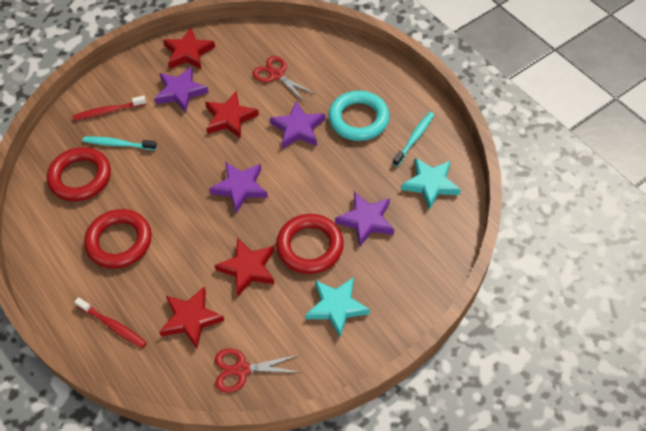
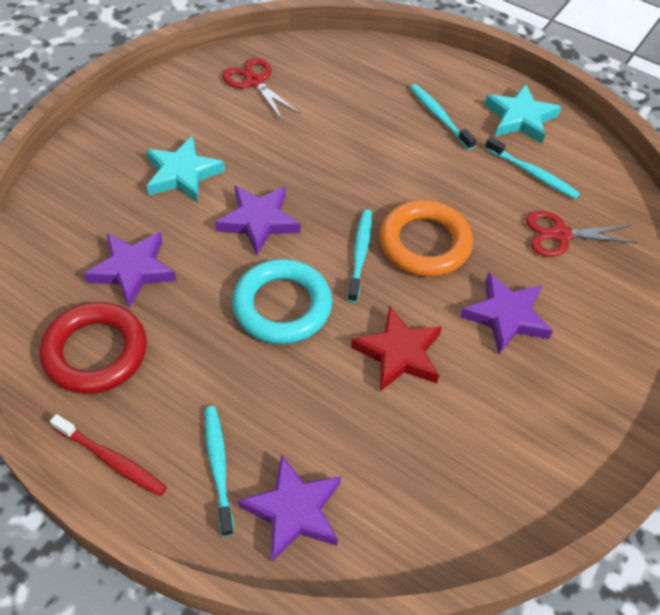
orange ring: none = 0 -> [379,200,473,277] = 1
red ring: [47,147,111,201] [84,209,152,269] [276,214,344,274] = 3 -> [40,302,147,394] = 1
red star: [159,287,225,349] [163,28,215,70] [205,91,259,139] [215,238,275,296] = 4 -> [351,306,442,392] = 1
red toothbrush: [72,96,146,121] [74,297,147,348] = 2 -> [50,414,167,496] = 1
turquoise toothbrush: [82,137,157,150] [392,112,434,167] = 2 -> [205,406,234,537] [348,209,372,303] [410,84,476,150] [485,137,580,199] = 4

